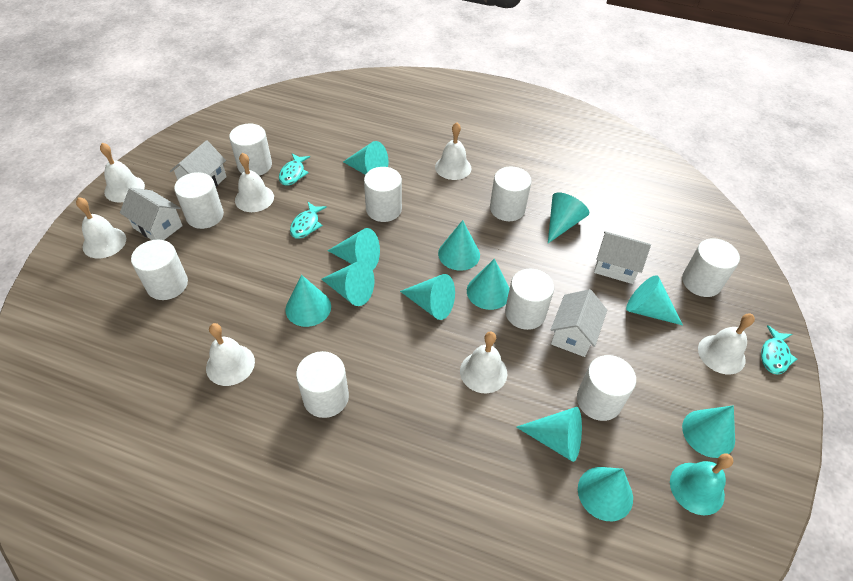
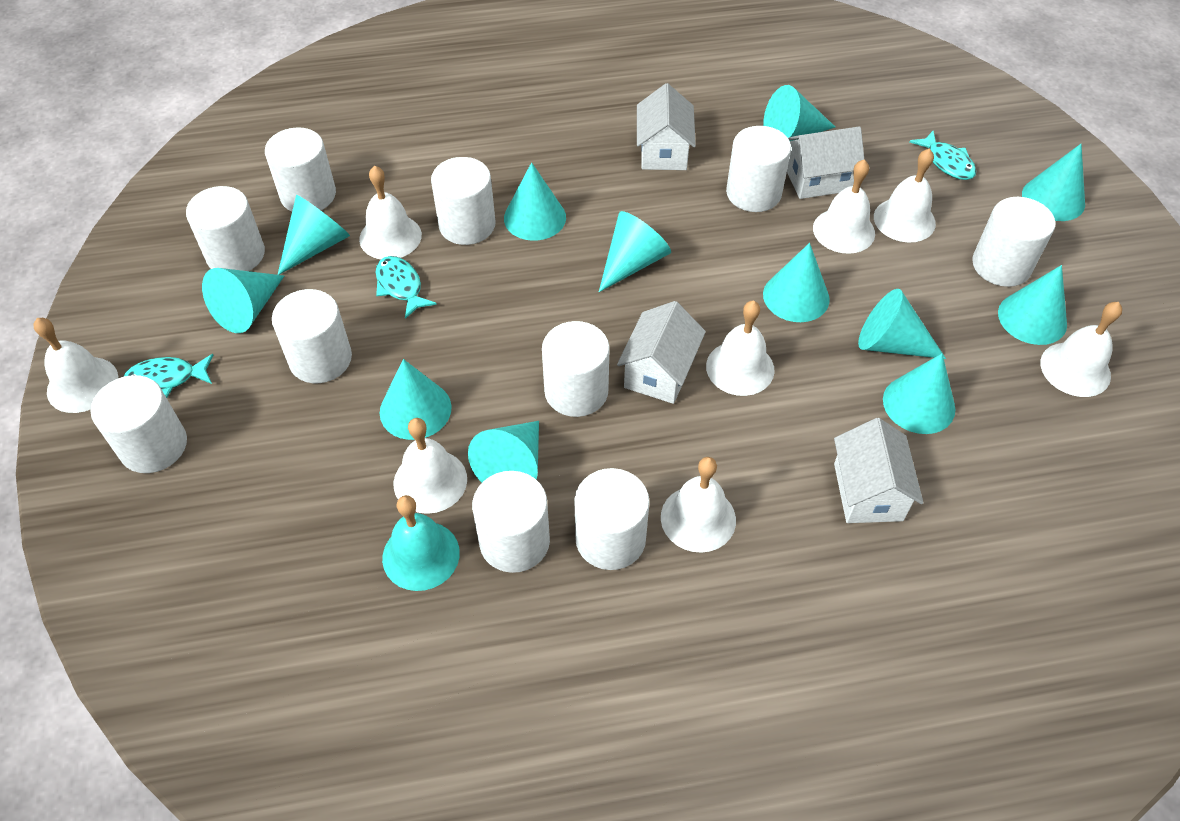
white bell: [76,197,126,258] [100,143,145,202] [206,323,255,386] [235,153,274,212] [435,122,472,180] [460,331,507,393] [698,314,755,374] = 7 -> [34,318,118,413] [359,166,422,259] [394,418,467,514] [661,457,736,553] [706,301,775,396] [813,160,875,254] [874,148,936,243] [1040,302,1122,397] = 8
white cylinder: [131,240,188,300] [174,172,224,229] [229,124,272,176] [296,351,349,418] [364,167,402,222] [490,167,532,221] [505,269,554,330] [577,355,636,421] [682,238,740,297] = 9 -> [91,375,187,473] [186,186,265,271] [265,127,336,212] [272,289,352,383] [431,157,496,245] [472,471,550,573] [542,321,610,417] [574,468,650,570] [726,126,791,212] [972,197,1056,287] = 10

